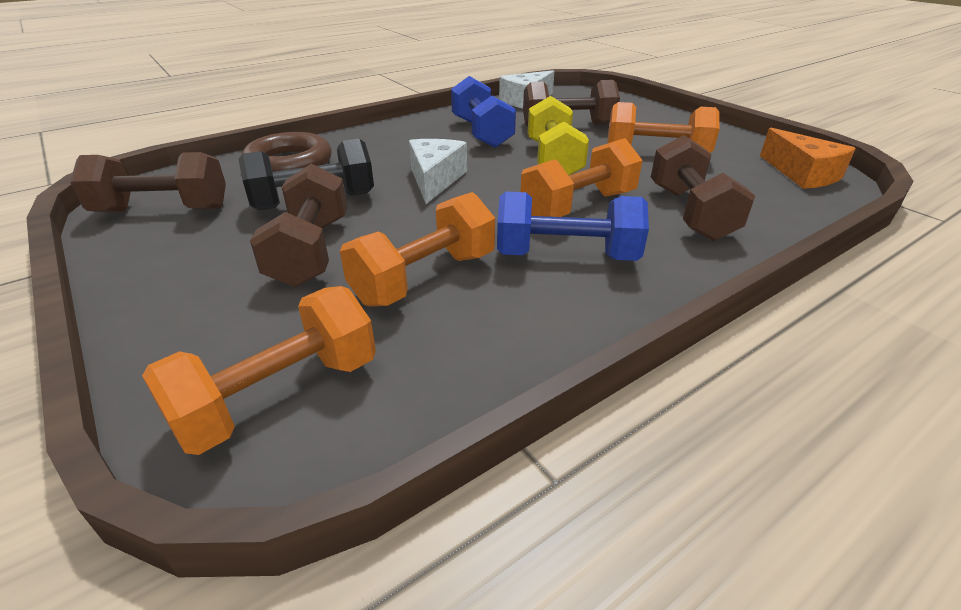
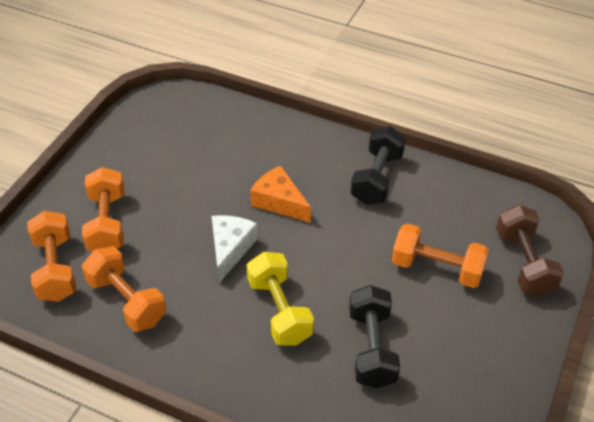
black dumbbell: [238,139,374,211] = 1 -> [349,285,400,388] [351,126,406,205] = 2
blue dumbbell: [451,76,516,148] [497,192,649,261] = 2 -> none = 0
brown dumbbell: [70,152,226,212] [250,164,347,287] [523,80,620,126] [651,135,755,241] = 4 -> [496,205,564,296] = 1
brown ring: [242,132,332,172] = 1 -> none = 0
white cheese: [409,139,467,204] [499,70,554,108] = 2 -> [212,215,258,283] = 1

